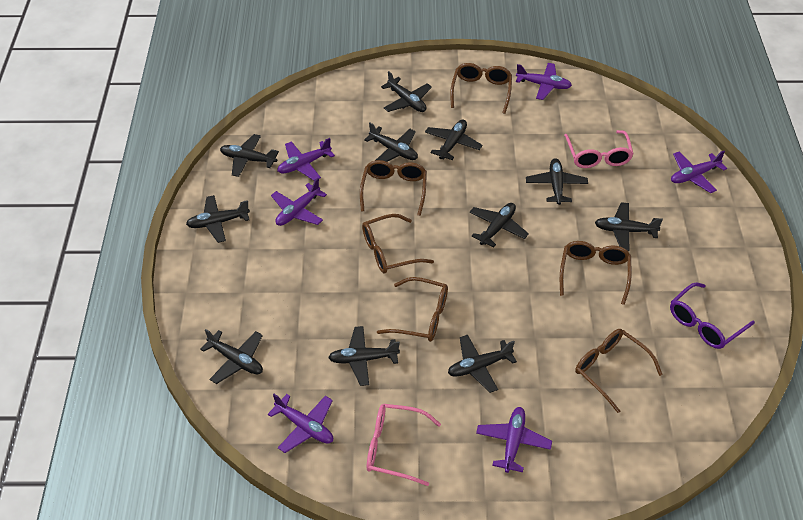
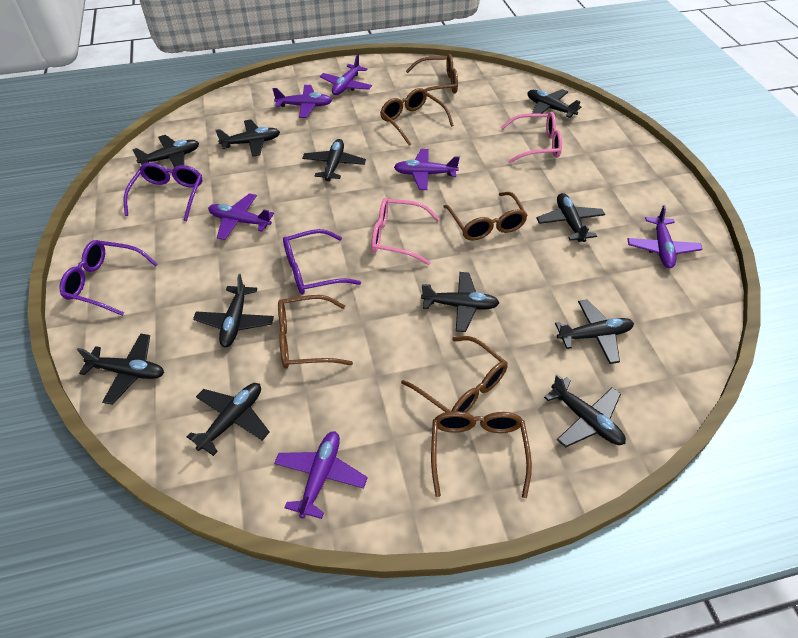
purple glasses: [670,282,755,349] = 1 -> [59,240,158,316] [124,162,202,221] [283,229,361,295] = 3

